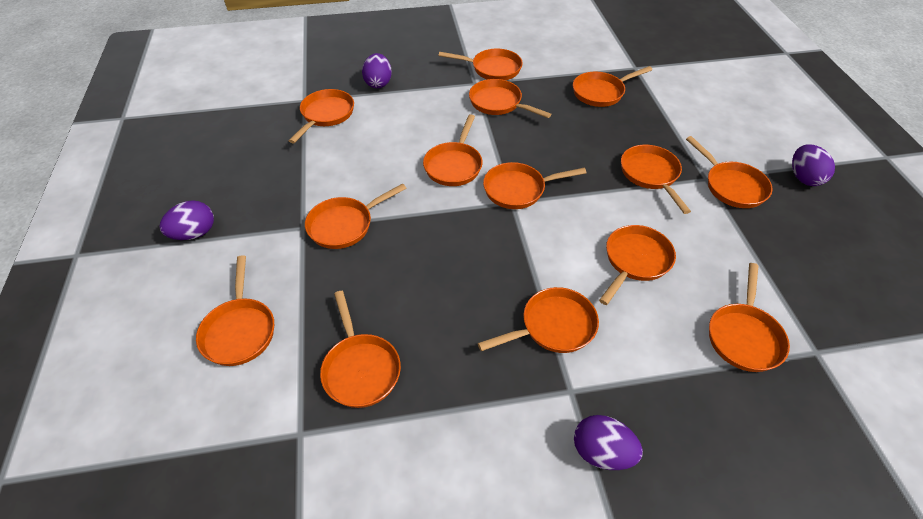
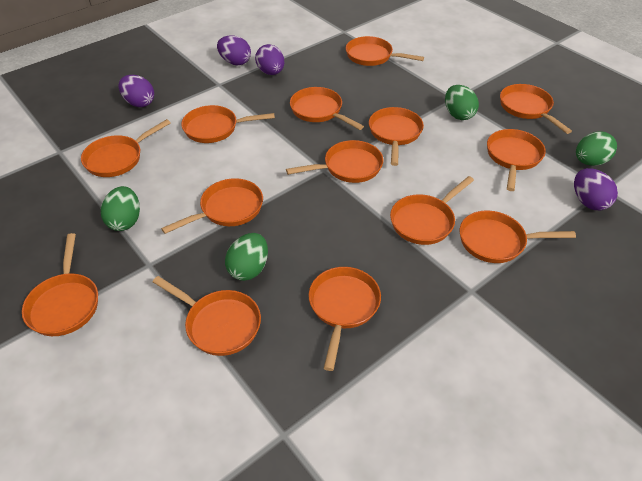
green egg: none = 0 -> [101,186,140,231] [225,233,268,281] [445,85,479,120] [576,131,617,166] = 4

